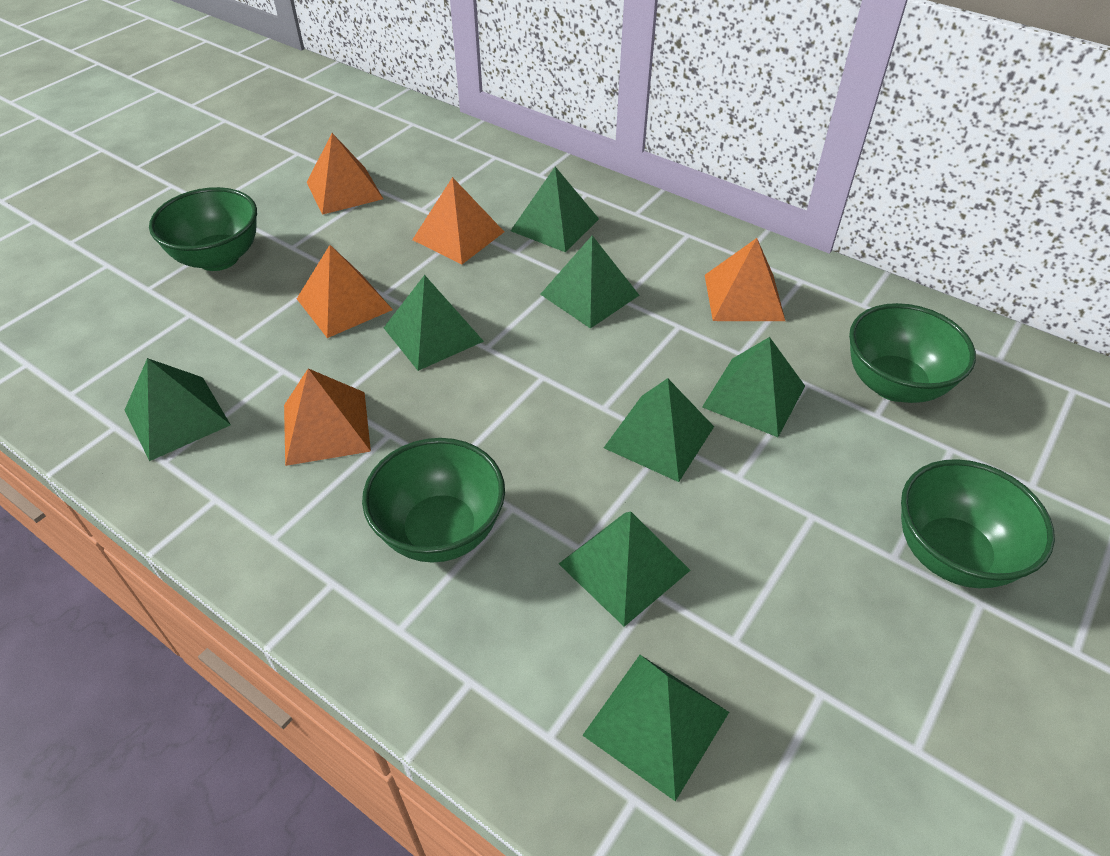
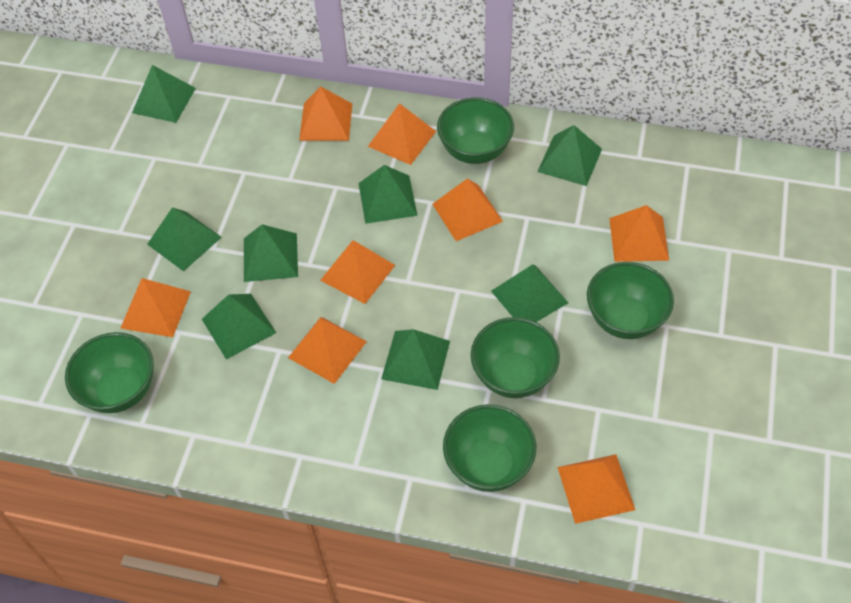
green bowl: [149,187,257,271] [362,438,505,563] [849,303,976,403] [901,459,1055,588] = 4 -> [65,332,154,413] [437,98,514,164] [443,404,536,492] [471,317,560,398] [587,262,674,339] = 5
orange pyramid: [284,369,371,466] [297,245,393,338] [307,133,383,215] [412,177,504,264] [705,238,785,321] = 5 -> [120,278,191,337] [288,317,367,384] [299,86,352,141] [320,240,395,304] [368,103,436,165] [432,178,503,241] [557,454,635,524] [609,205,669,262] = 8

